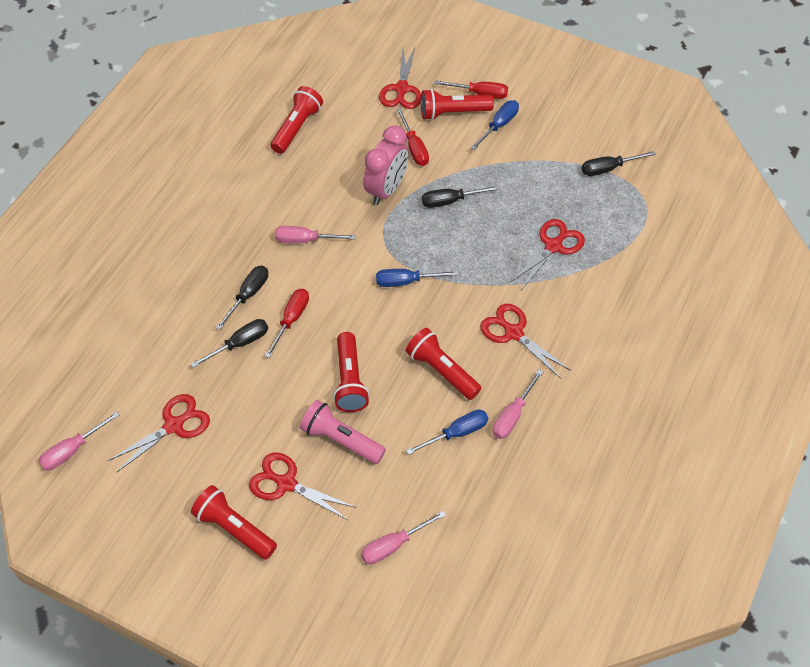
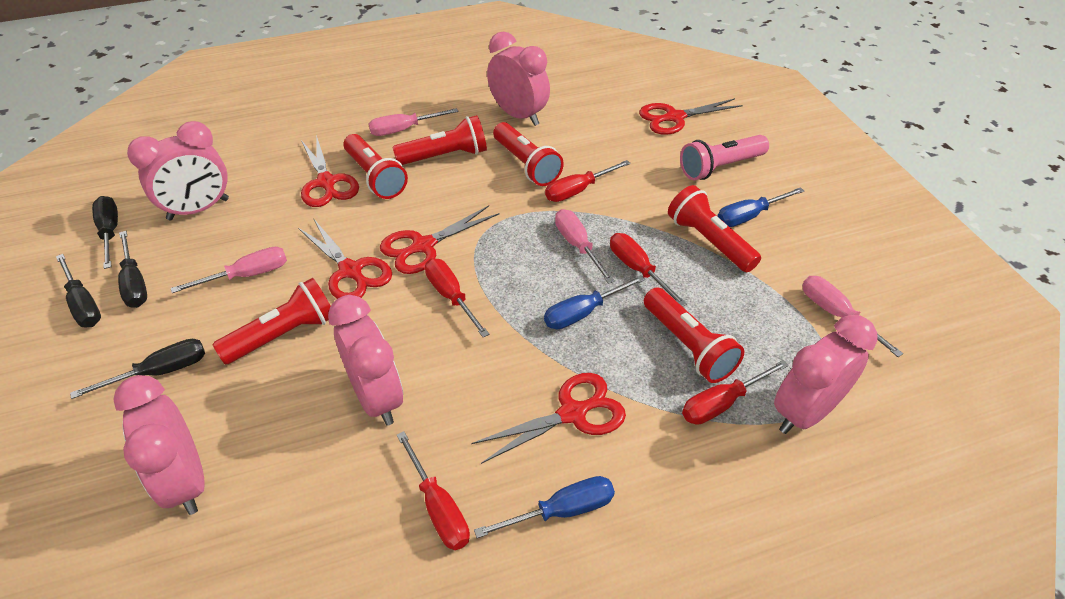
pink clock: [363,125,409,205] = 1 -> [113,375,205,515] [127,121,229,220] [328,295,403,426] [487,32,550,126] [774,315,877,434] = 5
red flashlight: [191,485,277,560] [270,86,323,154] [333,332,370,412] [405,328,481,400] [421,89,494,120] = 5 -> [212,278,331,364] [343,134,408,199] [392,115,487,165] [493,122,564,186] [644,287,745,383] [668,185,761,272] = 6
red screwdriver: [265,289,309,358] [396,108,429,166] [434,80,508,99] = 3 -> [396,431,470,550] [425,258,489,337] [545,160,631,202] [610,233,687,307] [682,360,789,425] = 5

